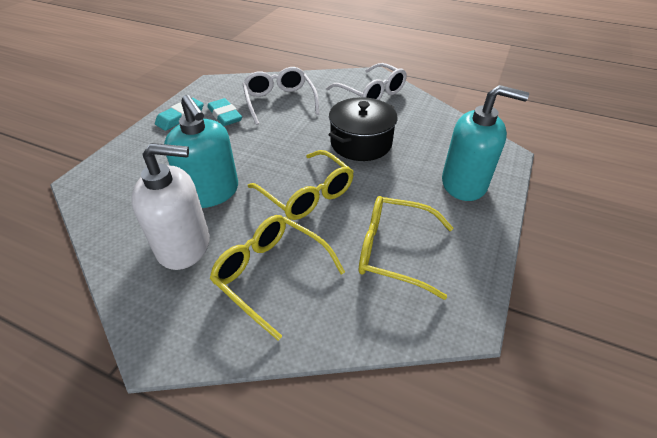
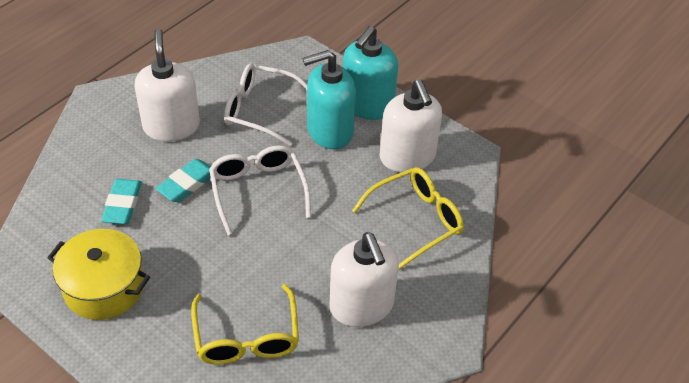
black pot: [328,97,398,161] = 1 -> none = 0
white soap dispenser: [131,143,210,270] = 1 -> [134,29,200,142] [329,232,399,327] [380,79,442,172] = 3
yellow glasses: [210,215,345,341] [248,150,354,220] [359,196,453,300] = 3 -> [191,284,299,365] [352,167,464,270] = 2
yellow pot: none = 0 -> [47,229,150,320] = 1

